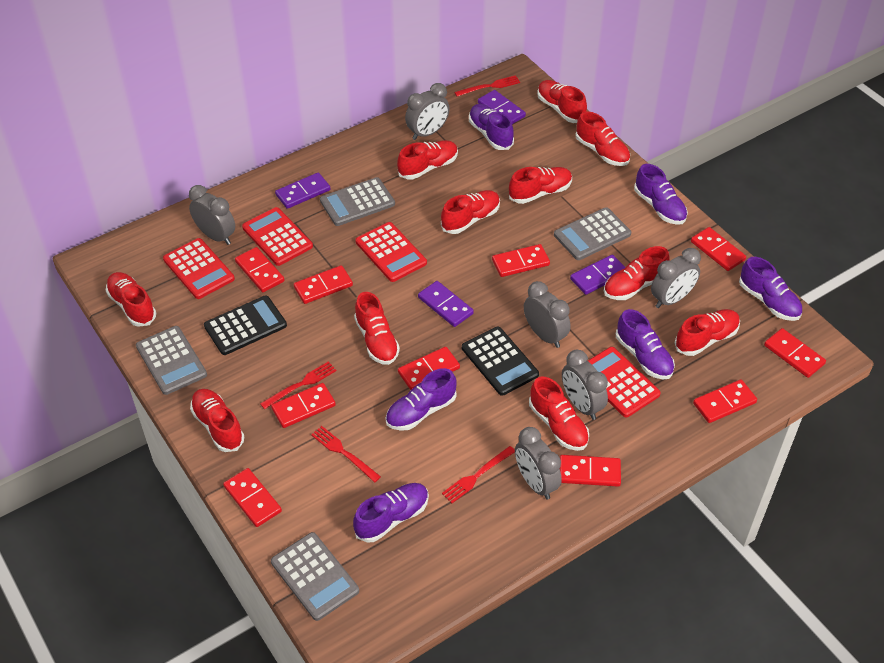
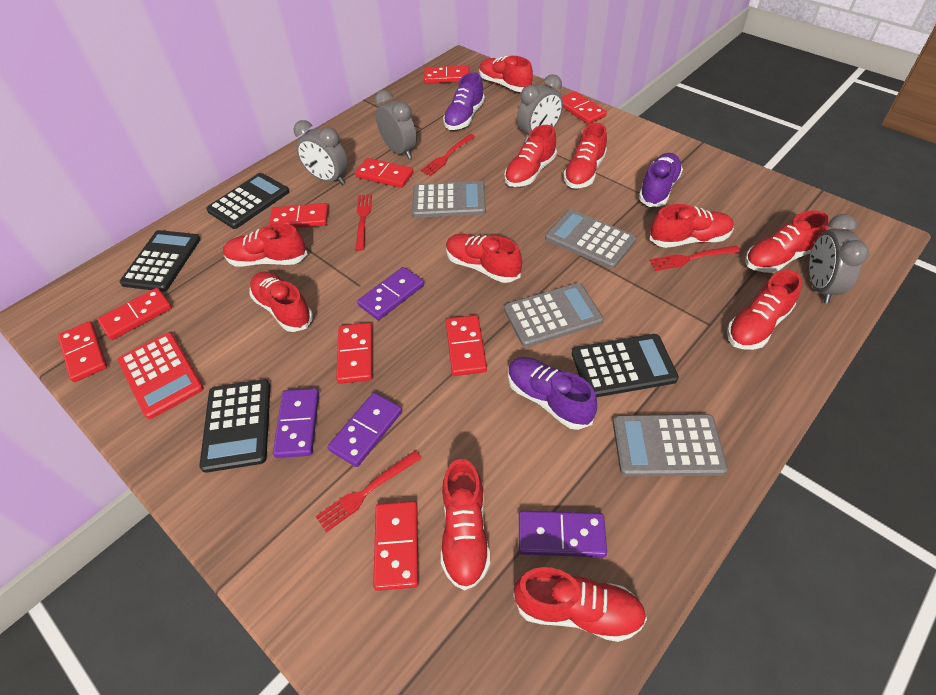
black calculator: [204,295,287,355] [462,327,539,396] = 2 -> [119,230,201,292] [199,379,271,473] [206,173,289,229] [572,334,679,397] = 4
grey clock: [189,185,235,245] [405,83,450,140] [515,427,562,500] [524,281,571,348] [562,350,608,420] [651,248,701,308] = 6 -> [294,120,348,185] [374,90,417,159] [517,74,563,142] [809,214,869,303] = 4
purple shoe: [353,483,429,543] [386,368,457,431] [469,104,514,150] [616,309,675,379] [634,164,688,225] [739,257,802,321] = 6 -> [443,72,485,130] [508,357,597,430] [639,153,683,207] = 3
red calculator: [163,238,235,299] [242,207,313,266] [355,222,427,282] [588,347,661,417] = 4 -> [118,332,204,419] = 1
red domino: [223,468,282,527] [235,247,284,292] [271,383,336,428] [294,265,353,304] [398,347,460,390] [492,244,550,277] [559,455,621,487] [691,227,746,271] [693,380,757,423] [764,328,826,378] = 10 -> [58,321,107,382] [97,288,172,340] [269,203,329,228] [336,323,373,384] [355,158,414,188] [373,501,419,591] [424,65,469,84] [446,315,487,376] [562,91,607,124] = 9

